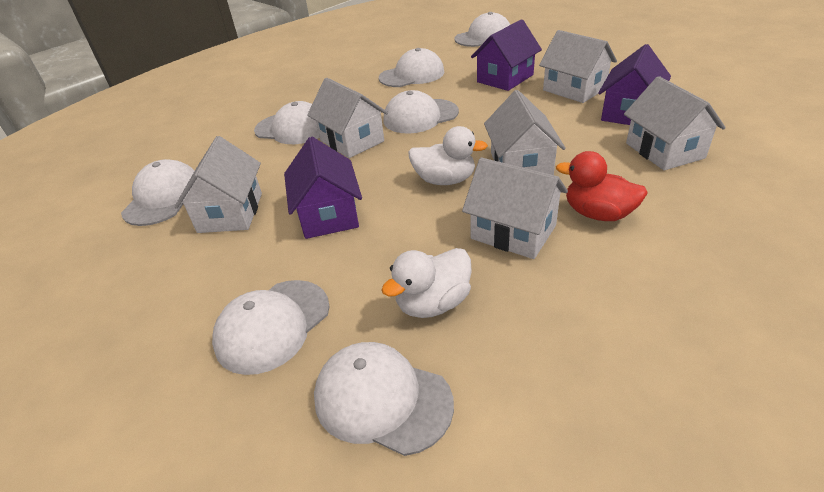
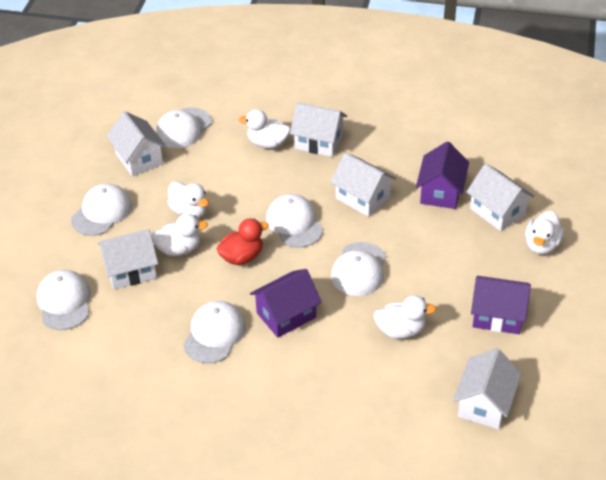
white cap: [121,159,195,226] [212,280,330,375] [254,101,320,144] [314,342,454,456] [379,48,445,87] [384,90,459,134] [454,12,510,47] = 7 -> [37,270,91,330] [71,183,132,236] [155,108,212,148] [183,301,246,363] [266,194,323,248] [331,242,386,296] = 6
white duck: [381,248,472,318] [408,126,488,185] = 2 -> [151,214,208,256] [168,181,209,218] [239,109,291,149] [373,295,436,339] [525,211,564,254] = 5

